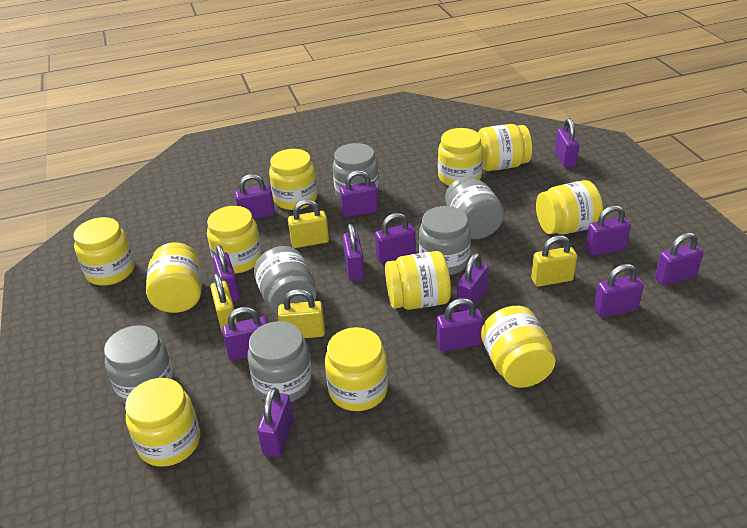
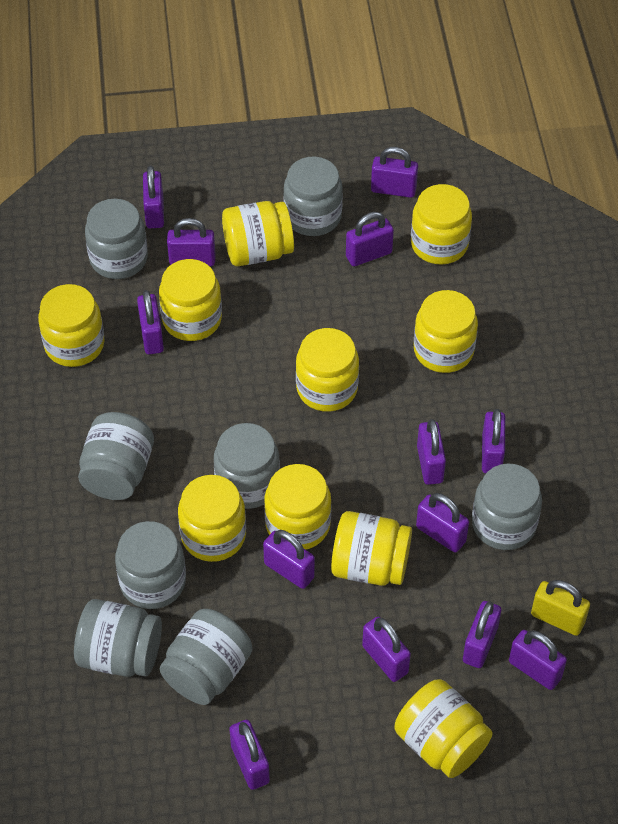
grey jar: [104,325,175,404] [248,321,312,402] [254,246,316,315] [332,143,379,200] [419,206,471,275] [445,176,504,239] = 6 -> [74,599,162,677] [78,412,154,500] [85,199,148,279] [115,521,186,609] [159,609,253,705] [214,423,280,509] [283,156,343,236] [472,463,542,550] = 8
yellow jar: [74,217,135,286] [125,378,200,467] [146,242,202,313] [207,206,262,273] [269,149,317,210] [325,327,388,411] [385,251,451,310] [438,128,483,186] [478,124,532,171] [481,306,555,388] [536,180,603,235] = 11 -> [38,284,104,367] [159,259,222,341] [178,475,246,562] [222,201,294,266] [264,464,331,550] [296,328,359,412] [331,511,412,586] [395,679,493,778] [411,184,472,265] [414,290,478,373] = 10
yellow padlock: [210,274,237,333] [278,289,325,338] [288,200,329,248] [531,235,577,287] = 4 -> [531,580,590,636] = 1

